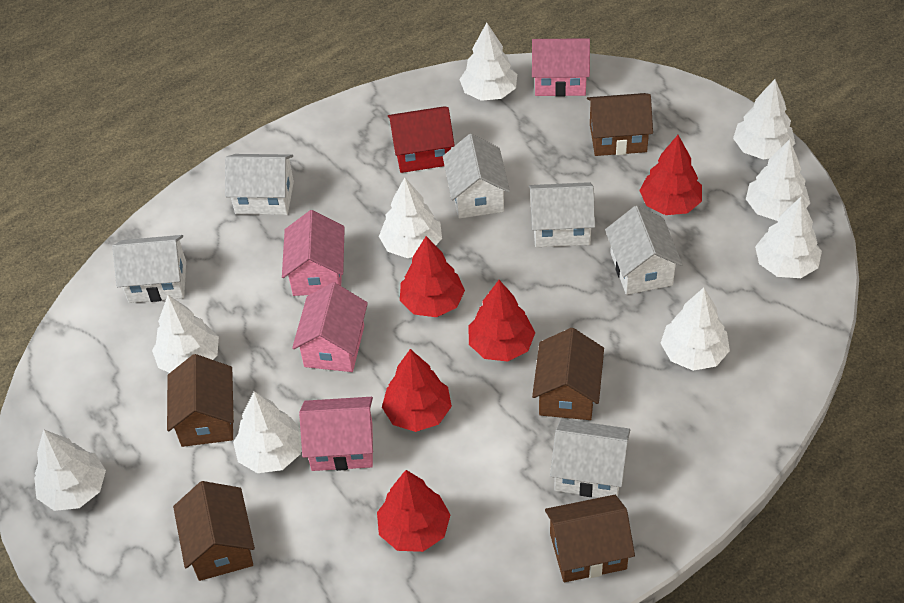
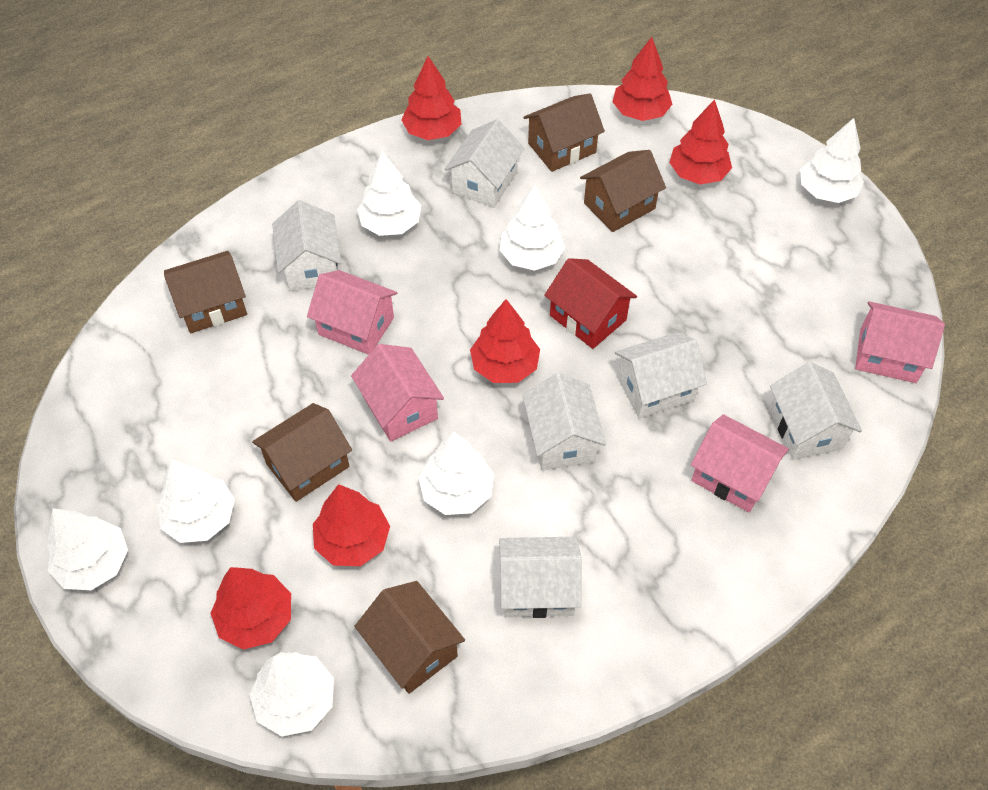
red tree: [377,470,451,552] [382,349,452,432] [400,236,465,317] [469,280,535,362] [639,135,702,215] = 5 -> [210,567,291,650] [313,484,390,566] [401,56,461,140] [470,299,540,383] [612,37,672,121] [669,99,732,185] = 6
white tree: [34,430,106,511] [152,295,219,373] [233,391,302,473] [379,177,442,258] [459,23,517,101] [661,288,730,371] [733,79,795,160] [746,139,810,221] [755,197,822,278] = 9 -> [47,508,128,590] [157,460,235,543] [249,652,334,736] [357,151,421,236] [419,432,494,515] [500,185,565,271] [800,118,864,203] = 7

